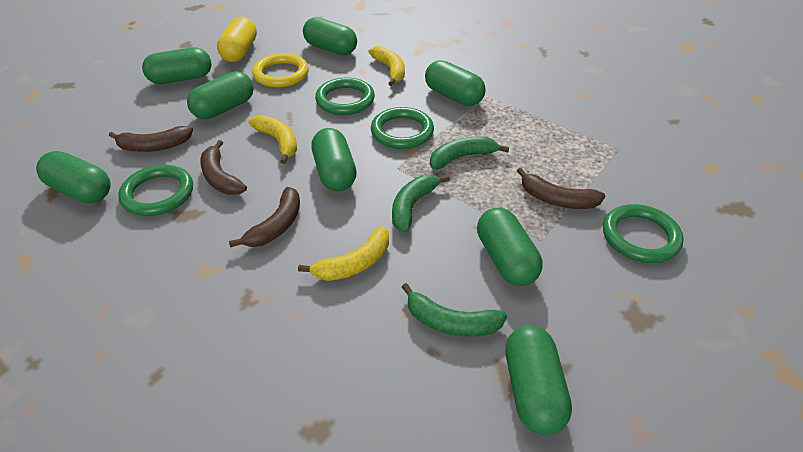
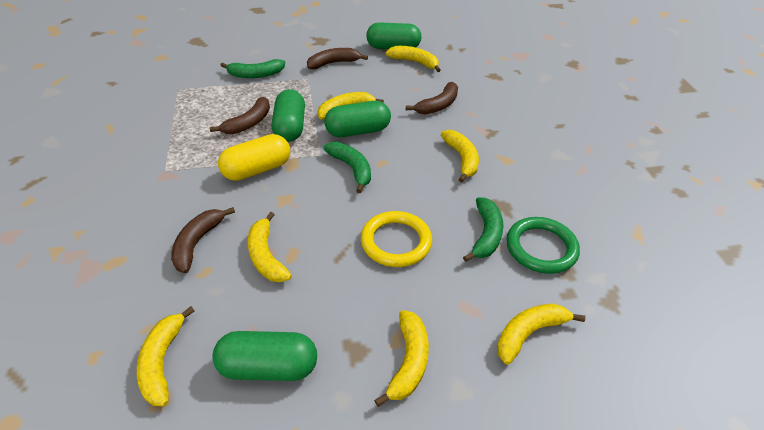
green capsule: [36,151,111,203] [142,47,212,84] [187,71,254,119] [303,17,357,55] [311,128,357,191] [425,60,486,106] [477,207,542,286] [505,325,572,435] = 8 -> [213,331,317,381] [272,89,305,142] [324,101,391,137] [366,22,422,49] = 4
green ring: [118,165,193,216] [315,77,375,115] [371,107,434,149] [603,204,684,263] = 4 -> [506,217,580,274] = 1
yellow banana: [248,115,297,164] [298,226,389,281] [369,46,405,86] = 3 -> [137,306,195,406] [248,212,292,282] [317,92,384,120] [374,310,429,407] [385,46,441,72] [441,130,479,182] [497,304,585,365] = 7

